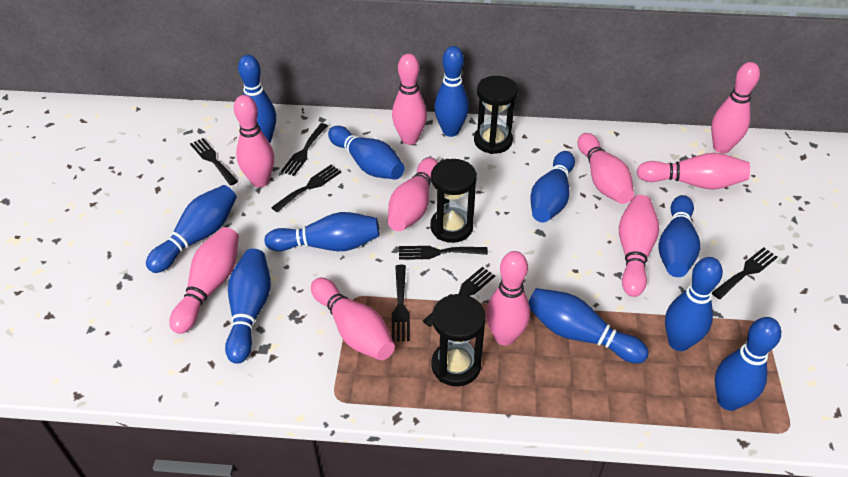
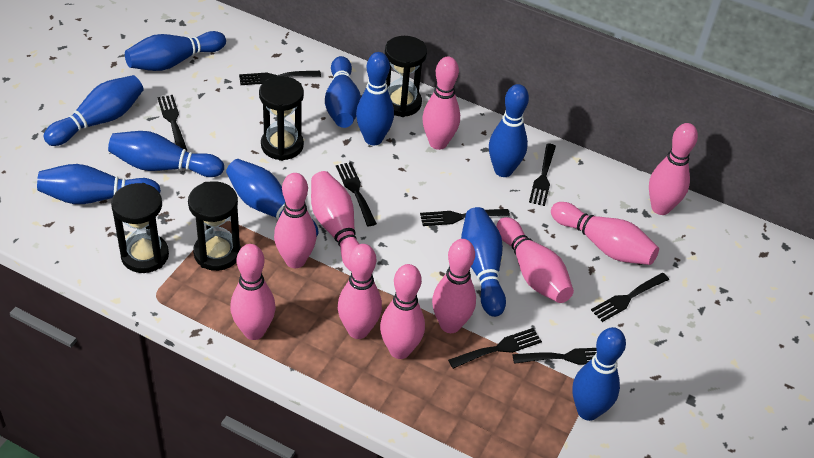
black fork: [190,138,238,186] [271,165,341,212] [281,123,328,176] [392,265,410,341] [399,246,488,260] [423,267,495,327] [712,247,778,299] = 7 -> [157,95,187,151] [239,71,321,85] [336,162,377,226] [420,209,510,226] [448,328,542,369] [512,348,597,365] [529,143,556,206] [591,273,669,322] = 8
black hourglass: [430,159,477,243] [431,294,486,386] [474,76,518,154] = 3 -> [111,183,169,273] [188,181,241,271] [259,76,304,161] [385,36,427,117] = 4
blue bowling pin: [146,185,237,273] [225,249,271,364] [238,55,276,143] [265,212,379,251] [328,126,405,180] [434,46,469,137] [529,288,649,363] [530,151,575,222] [658,195,700,277] [665,257,723,351] [715,317,781,411] = 11 -> [37,164,161,204] [44,75,144,146] [108,131,224,177] [125,31,226,71] [226,159,318,236] [325,56,361,128] [356,52,394,146] [461,207,506,317] [489,84,529,177] [572,327,626,421] = 10

